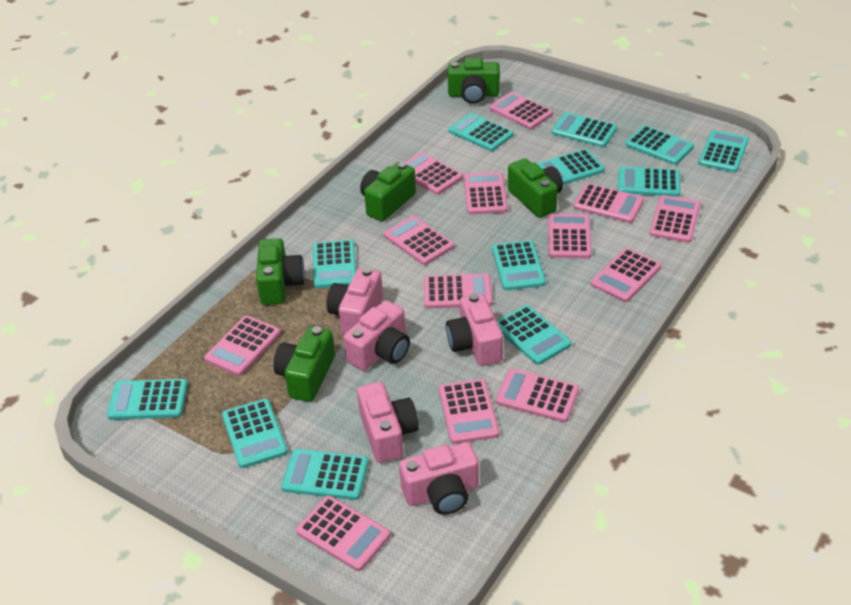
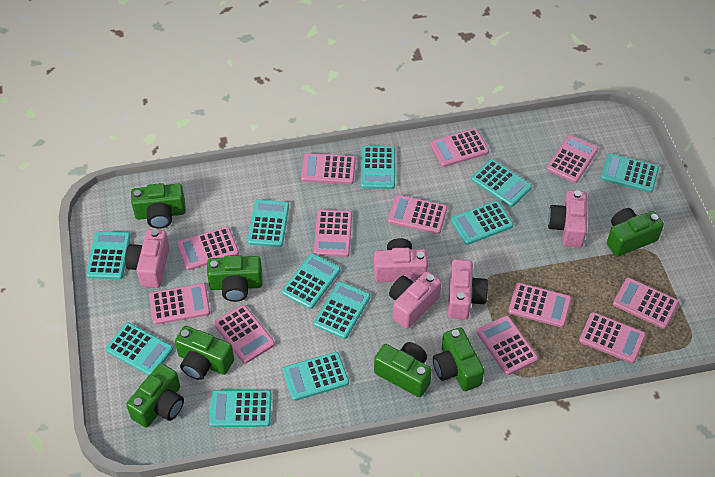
green camera: [256,238,305,305] [273,326,335,402] [360,162,416,221] [448,58,500,104] [508,158,563,218] = 5 -> [126,363,184,428] [131,183,186,229] [175,326,234,380] [207,255,262,302] [374,342,432,397] [433,327,484,391] [607,208,664,257] = 7
pink calculator: [204,315,281,376] [296,495,391,571] [384,216,454,265] [404,152,463,195] [424,274,492,309] [439,379,499,444] [464,172,508,214] [489,92,553,129] [495,368,579,422] [548,213,591,259] [573,183,644,223] [591,248,661,302] [649,195,700,243] = 13 -> [149,283,210,325] [177,226,239,270] [214,305,275,364] [301,153,356,184] [314,210,352,257] [388,195,447,234] [430,128,489,167] [477,316,538,375] [508,283,571,327] [546,135,598,183] [579,312,646,363] [613,278,679,329] = 12
turquoise calculator: [107,379,188,420] [222,399,288,468] [281,449,369,500] [313,240,356,288] [448,113,514,151] [492,240,546,291] [497,305,572,365] [537,149,605,185] [552,112,617,147] [618,167,681,197] [625,125,694,165] [698,130,749,172] = 12 -> [86,231,131,279] [105,322,173,376] [209,390,272,427] [248,200,289,247] [282,253,340,309] [283,352,349,401] [314,282,370,339] [361,146,395,189] [451,201,513,245] [471,159,532,207] [601,153,659,193] = 11

